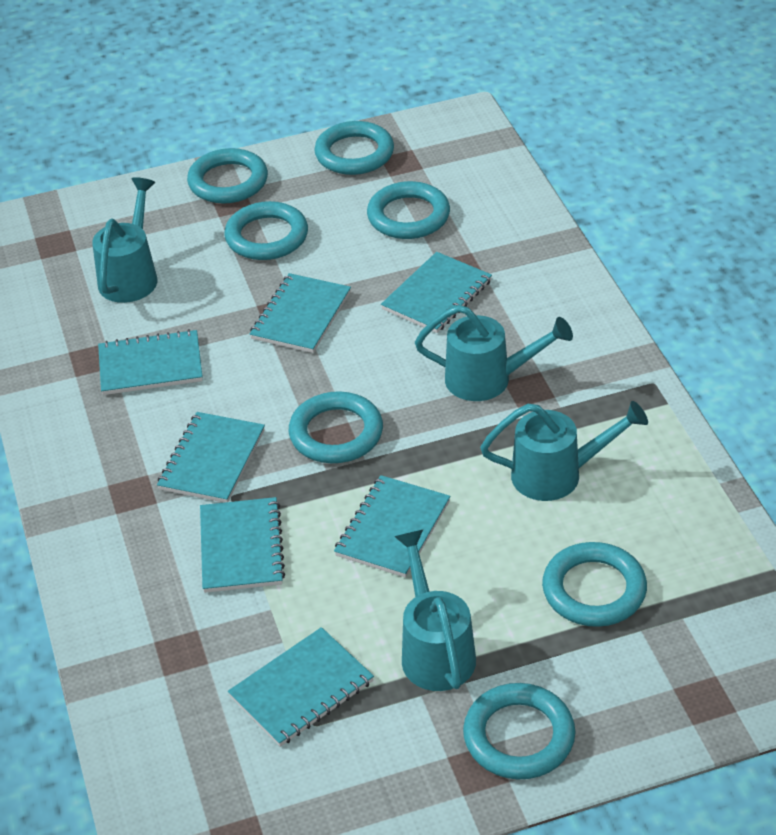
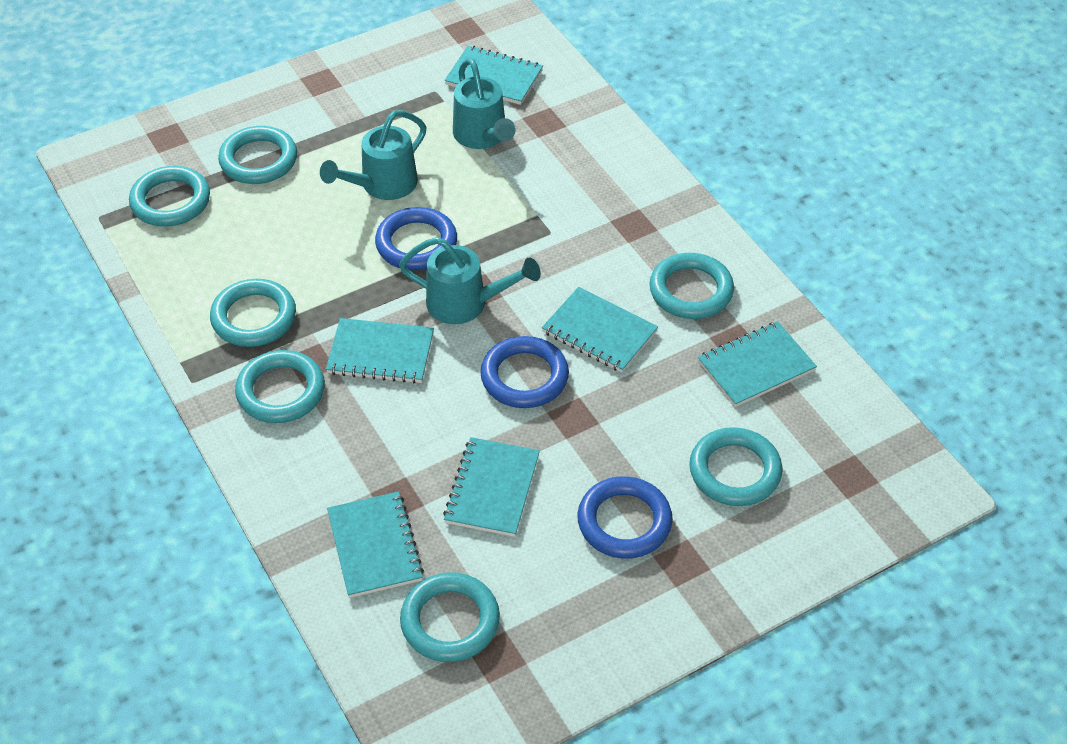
blue ring: none = 0 -> [375,207,457,270] [480,336,569,408] [577,476,673,559] = 3
turquoise notebook: [98,329,203,395] [157,412,265,503] [200,497,285,593] [228,627,374,747] [250,273,351,353] [334,475,450,578] [381,252,492,333] = 7 -> [326,318,434,384] [327,491,424,598] [443,437,540,537] [444,46,543,105] [542,287,658,373] [698,321,817,407] = 6
turquoise watering can: [92,177,157,303] [394,530,476,691] [415,305,573,401] [480,401,648,501] = 4 -> [320,110,427,200] [399,237,541,324] [453,58,516,149] = 3

